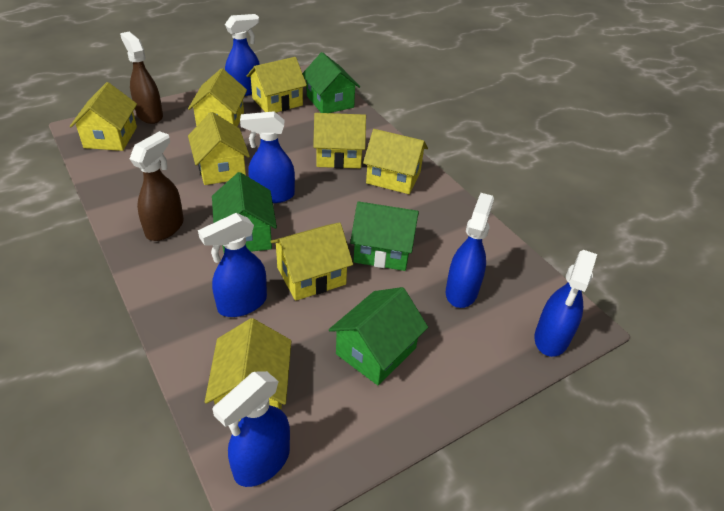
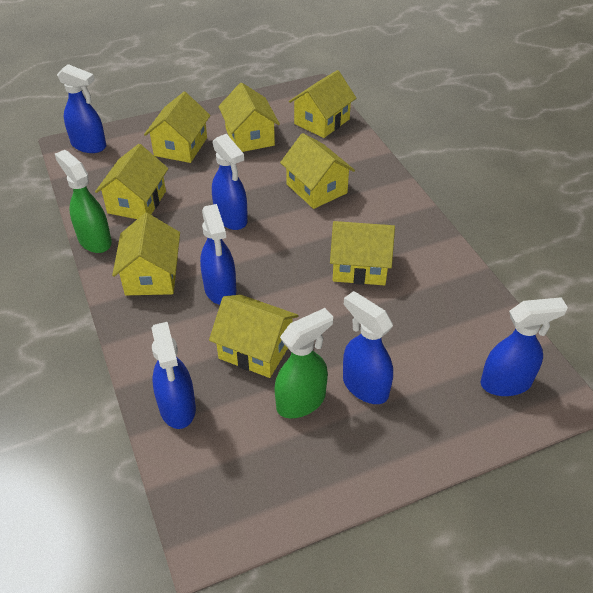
brown spray bottle: [120,32,163,124] [130,131,184,241] = 2 -> none = 0
green house: [212,172,277,252] [302,52,360,113] [329,287,428,385] [350,201,419,271] = 4 -> none = 0
green spray bottle: none = 0 -> [55,150,112,253] [274,308,333,418] = 2

